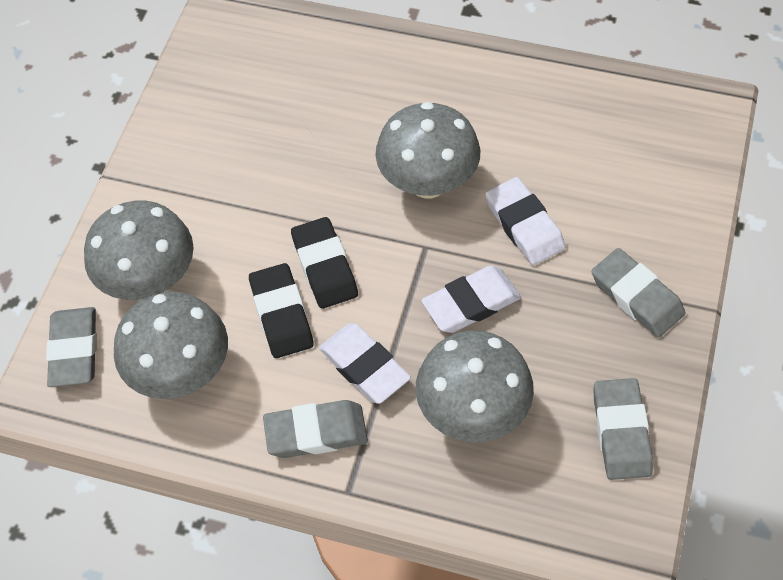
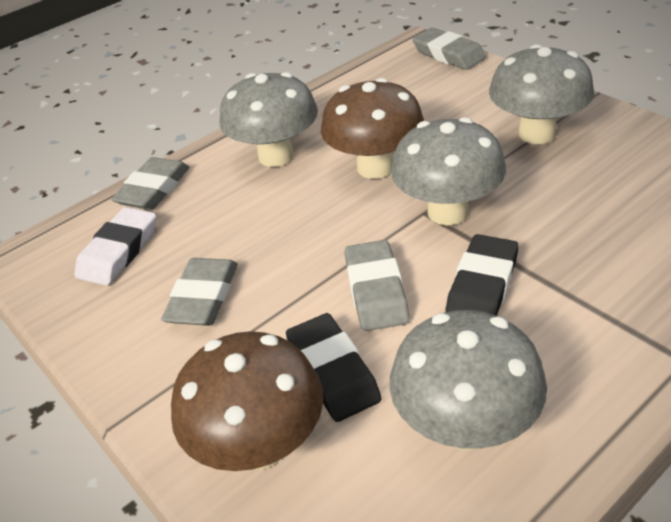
brown mushroom: none = 0 -> [171,331,323,471] [321,78,424,179] = 2
white eraser: [319,323,411,404] [421,266,521,333] [485,177,565,265] = 3 -> [75,207,156,286] = 1

